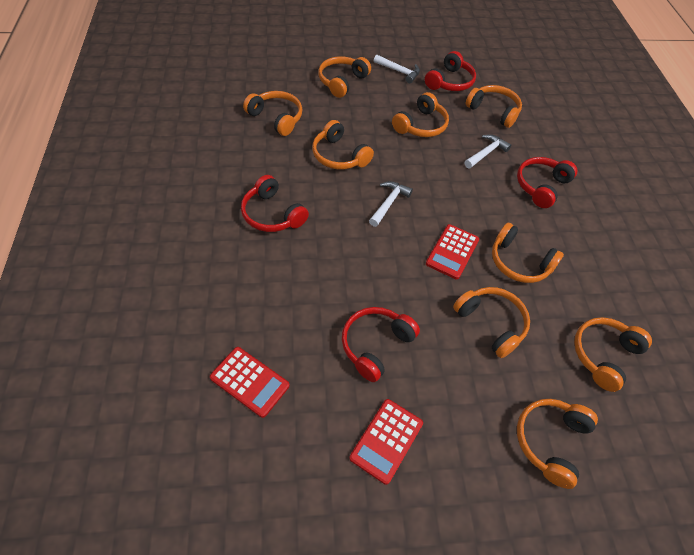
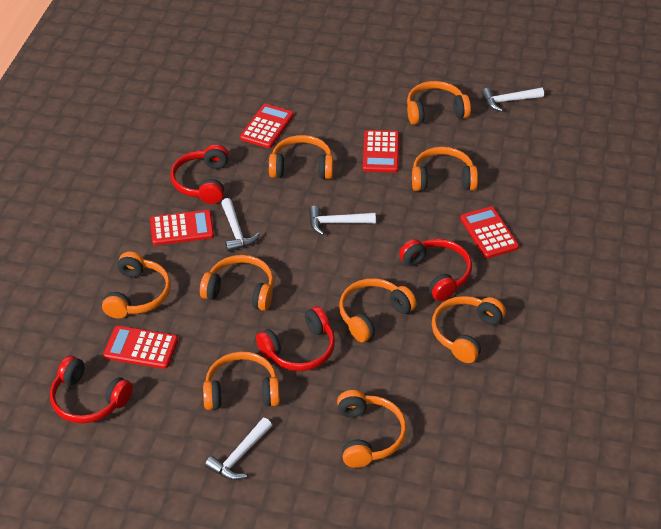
red calculator: [210,347,290,418] [349,399,423,485] [426,224,479,279] = 3 -> [103,326,178,369] [150,210,214,245] [240,104,294,148] [363,130,399,173] [460,206,519,258] = 5
white hammer: [369,181,413,227] [374,54,420,83] [464,134,511,168] = 3 -> [205,418,272,480] [221,198,260,252] [309,206,376,235] [481,87,544,112] = 4

